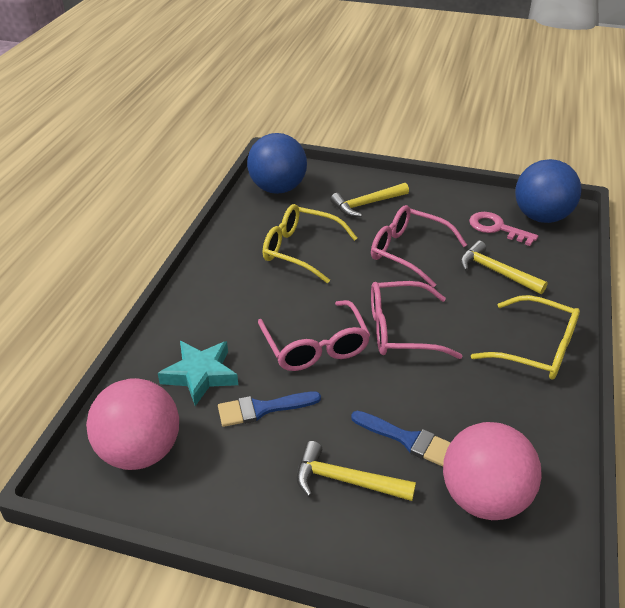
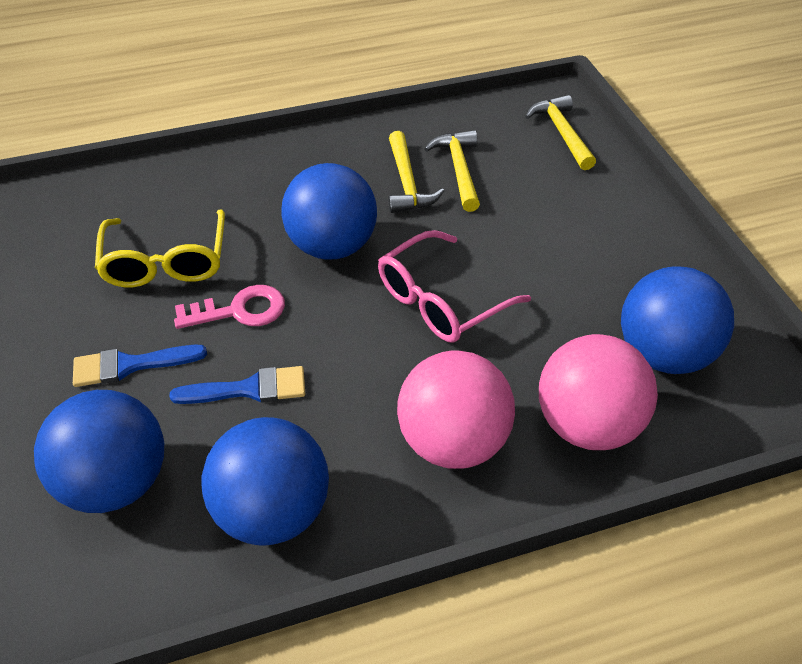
blue ball: [247,133,307,194] [515,159,581,223] = 2 -> [34,390,164,513] [202,417,329,545] [281,163,377,259] [621,266,734,374] = 4
pink glasses: [258,300,370,371] [371,205,467,287] [371,281,462,359] = 3 -> [378,230,531,343] = 1
turquoise star: [158,341,238,406] = 1 -> none = 0
yellow glasses: [263,204,357,283] [471,295,580,380] = 2 -> [95,210,225,287] = 1

